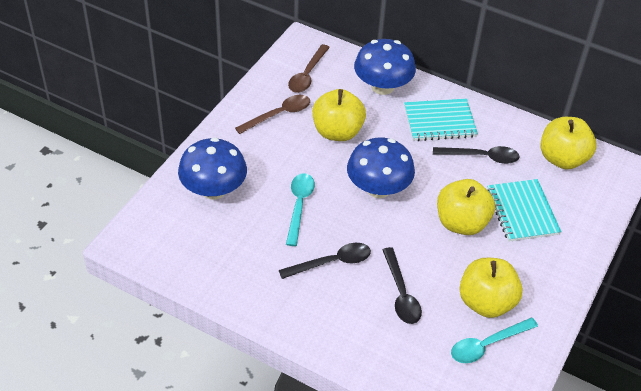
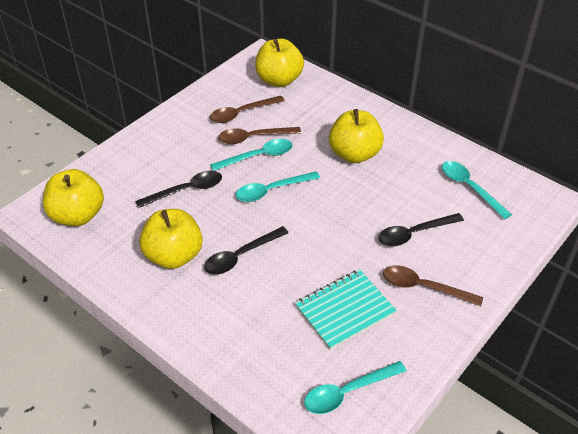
blue mushroom: [178,137,247,200] [347,137,415,198] [354,39,416,95] = 3 -> none = 0
brown spoon: [235,95,310,134] [288,44,330,93] = 2 -> [210,96,285,123] [218,127,301,144] [383,265,483,306] = 3
turquoise notebook: [404,99,478,141] [487,179,562,242] = 2 -> [295,269,397,350] = 1
turquoise spoon: [286,173,315,246] [451,318,538,363] = 2 -> [210,139,293,171] [235,171,320,202] [304,361,406,414] [442,161,512,219] = 4

